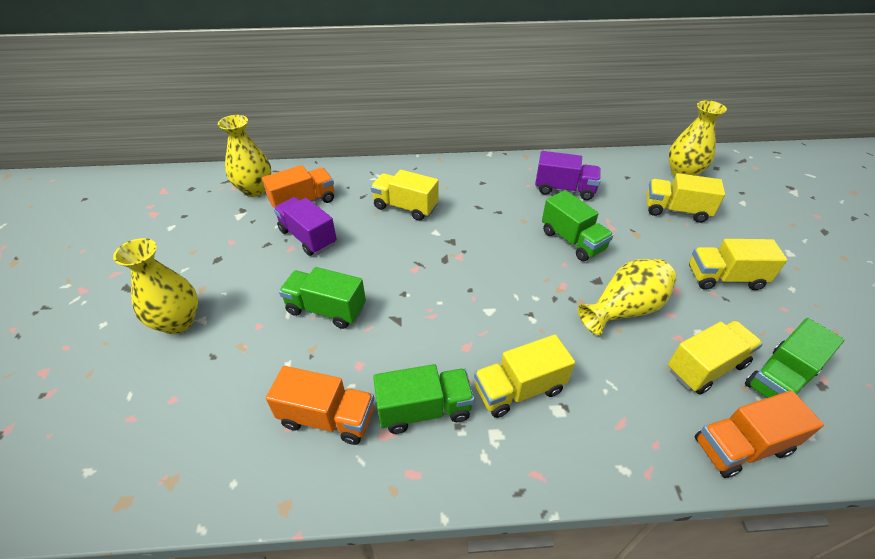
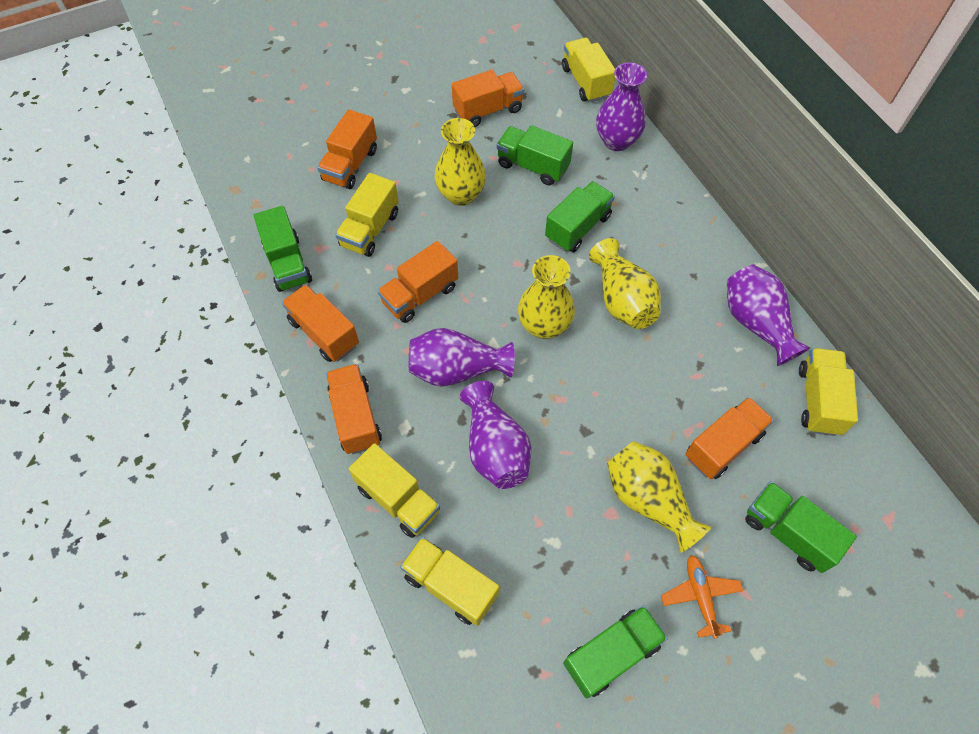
green truck: [279,267,366,329] [373,364,474,434] [542,190,613,261] [745,318,844,398] = 4 -> [254,206,312,292] [497,125,573,186] [545,181,615,252] [563,605,668,699] [745,481,857,573] = 5
orange plane: none = 0 -> [661,555,743,639] = 1
orange truck: [262,165,334,208] [266,366,374,445] [695,390,824,478] = 3 -> [282,285,359,362] [317,109,377,189] [326,364,382,454] [377,241,458,323] [452,70,524,127] [685,397,774,479] = 6
purple truck: [274,197,337,256] [535,151,601,200] = 2 -> none = 0
purple vase: none = 0 -> [409,328,515,387] [460,381,531,489] [596,62,647,151] [727,265,810,366] = 4

